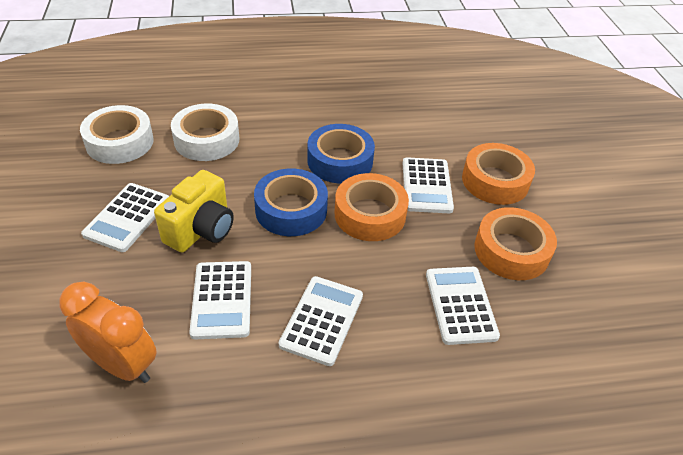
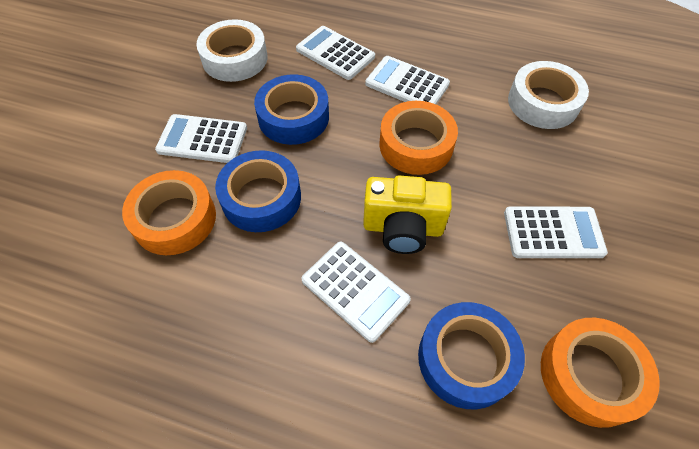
blue tape: [254,168,328,236] [307,124,375,184] = 2 -> [215,150,301,232] [254,74,329,145] [418,302,525,409] = 3
orange clock: [59,282,157,383] = 1 -> none = 0

